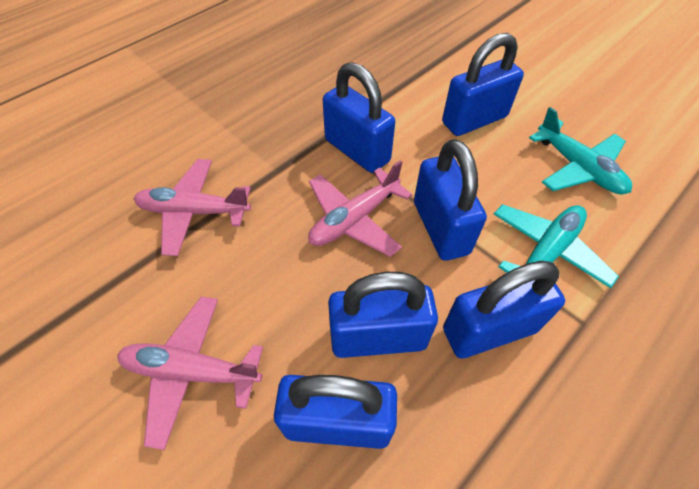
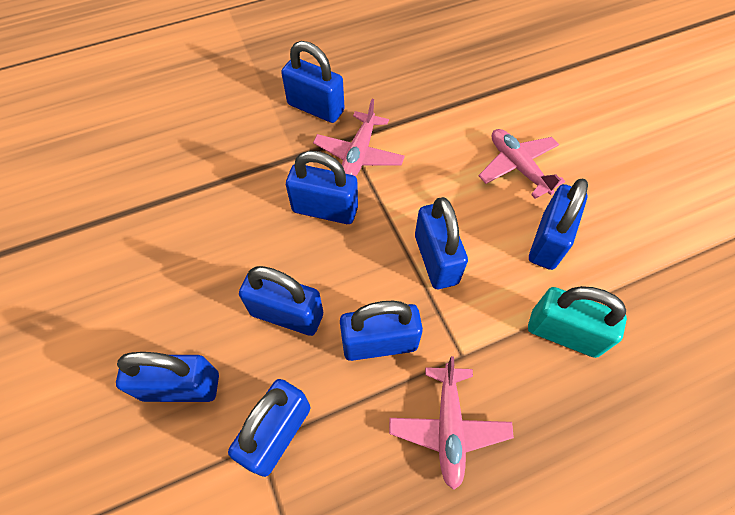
blue padlock: [274,375,397,449] [323,62,395,173] [328,272,438,358] [414,139,487,261] [442,33,524,136] [443,261,565,358] = 6 -> [116,352,219,402] [228,379,310,477] [239,266,323,336] [281,41,345,123] [286,151,358,224] [340,301,423,361] [415,197,468,289] [529,178,588,270] = 8
turquoise padlock: none = 0 -> [528,286,627,358] = 1
turquoise plane: [494,204,619,288] [529,107,632,194] = 2 -> none = 0

